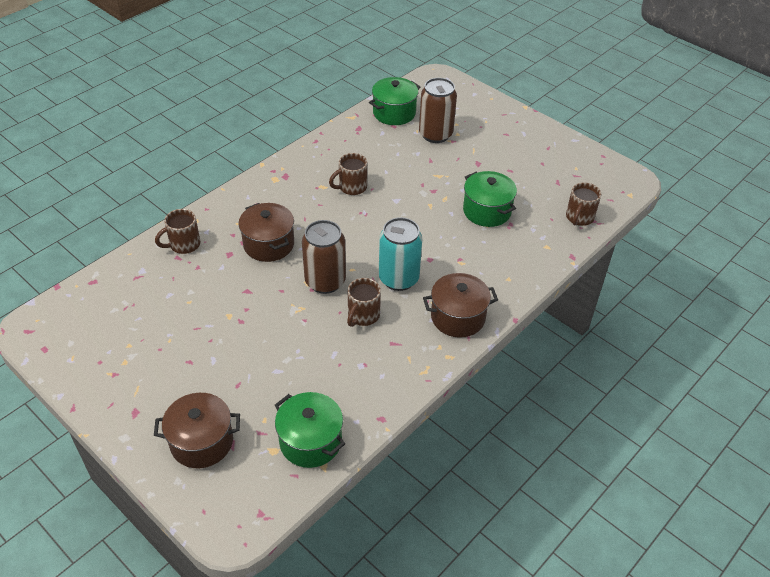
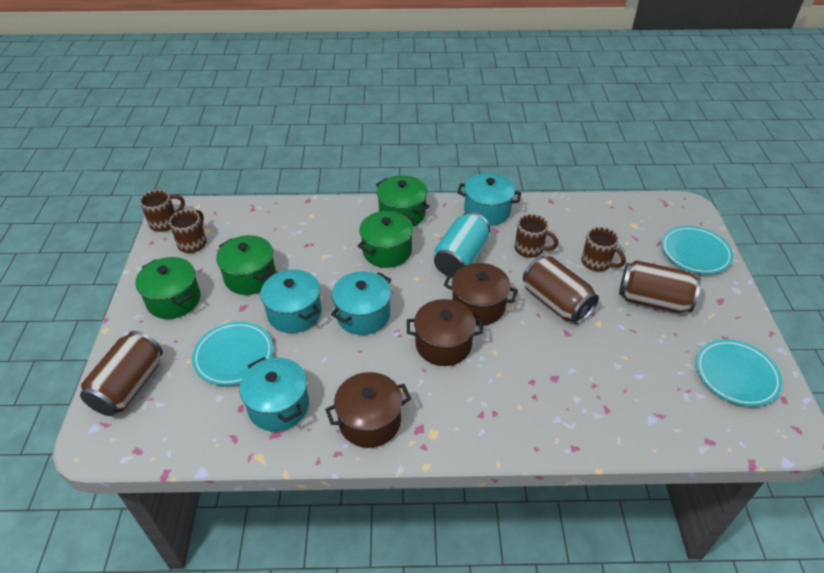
brown can: [302,220,346,294] [419,78,457,143] = 2 -> [80,331,163,416] [523,256,599,324] [619,260,701,313] = 3
green pot: [275,392,345,468] [369,77,420,125] [463,171,517,227] = 3 -> [135,257,201,319] [216,235,276,295] [358,211,414,268] [376,175,430,226] = 4
turquoise plate: none = 0 -> [192,321,273,386] [661,226,733,274] [696,339,783,407] = 3
turquoise pot: none = 0 -> [239,357,309,432] [260,270,322,333] [331,271,391,335] [457,173,521,226] = 4

